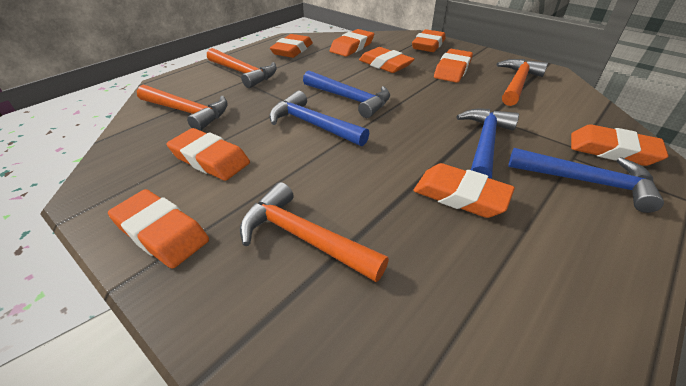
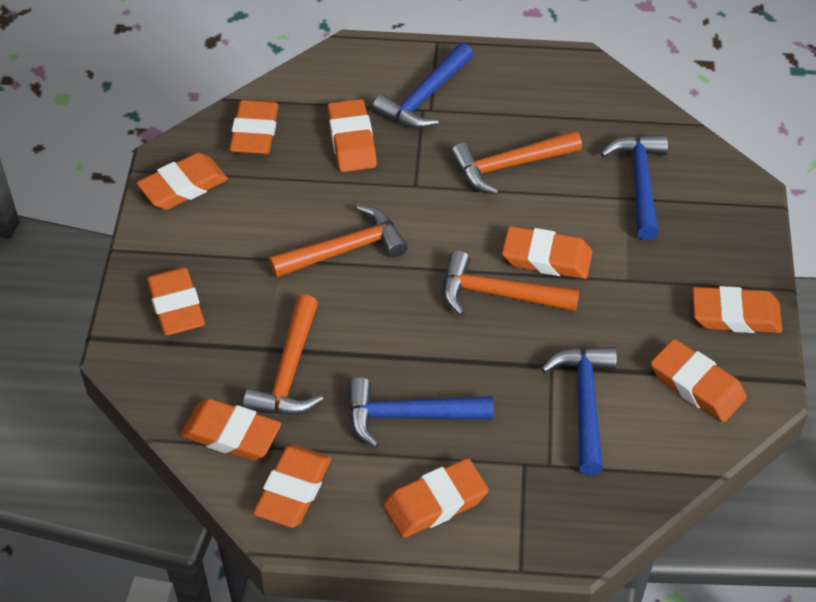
orange eraser: [108,189,209,269] [167,128,250,181] [270,34,313,58] [330,29,374,57] [359,47,415,73] [412,29,445,52] [413,163,515,218] [434,49,473,83] [571,125,669,166] = 9 -> [137,153,228,210] [147,267,205,335] [181,399,281,461] [229,100,279,155] [253,445,331,528] [327,99,377,172] [383,458,489,538] [502,226,592,279] [651,339,747,422] [692,286,782,333] = 10

